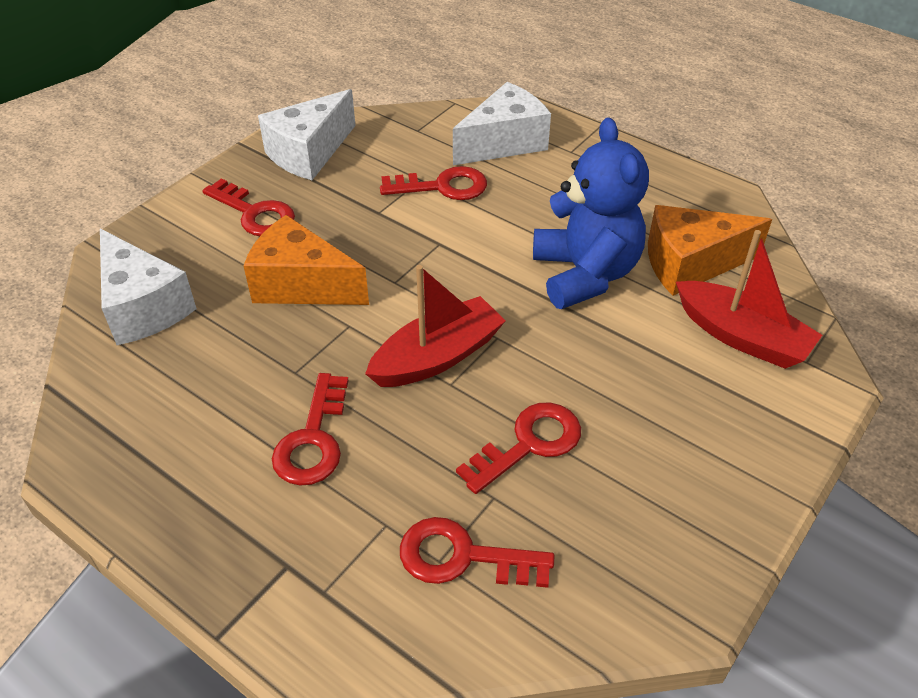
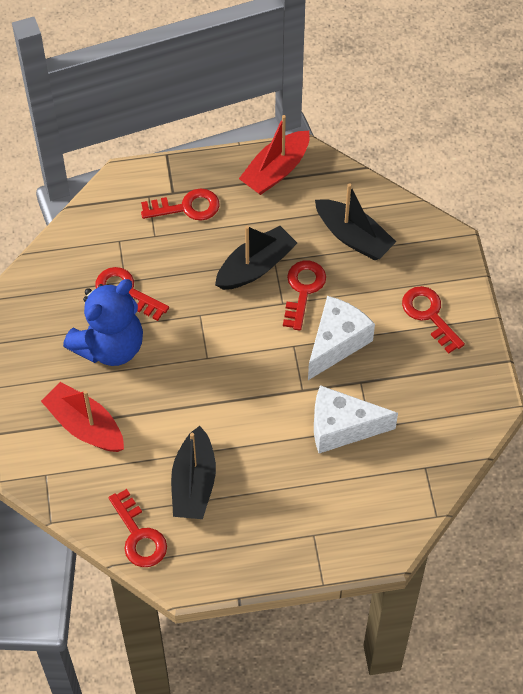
black boat: none = 0 -> [171,426,216,519] [215,226,297,290] [315,183,396,260] = 3
orange cheese: [244,215,369,305] [648,205,772,296] = 2 -> none = 0
white cheese: [100,229,197,345] [258,89,356,180] [453,82,551,165] = 3 -> [308,296,375,380] [314,385,398,453] = 2

